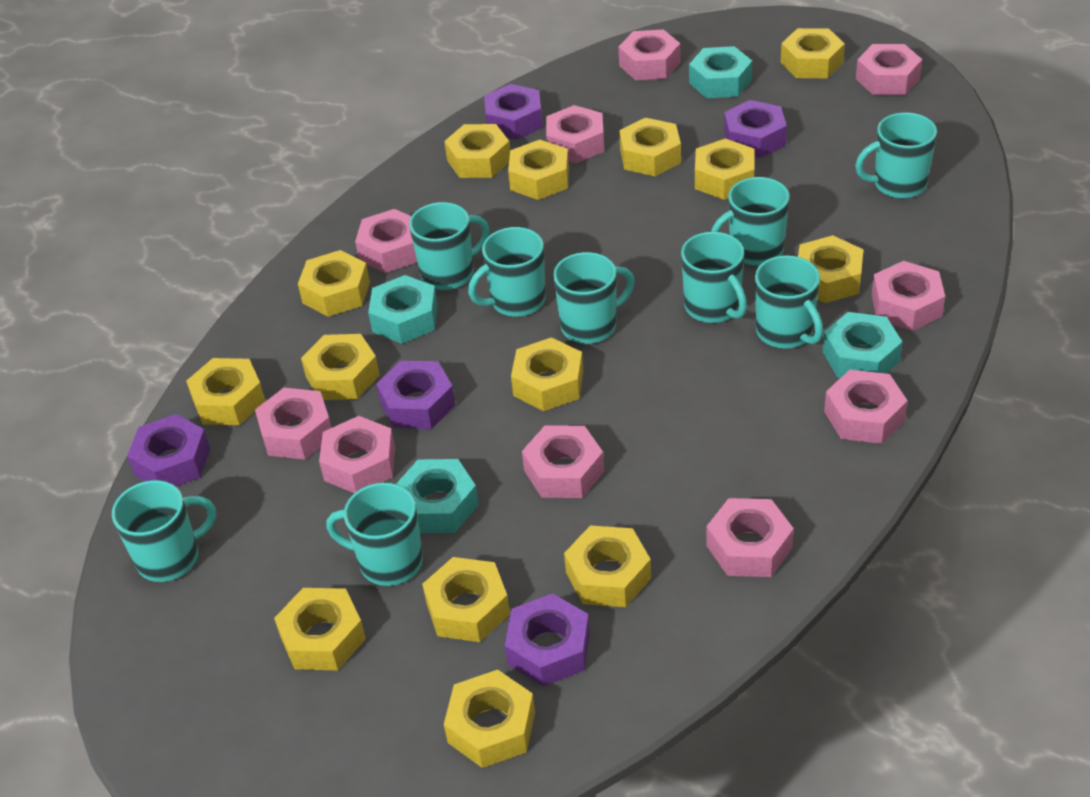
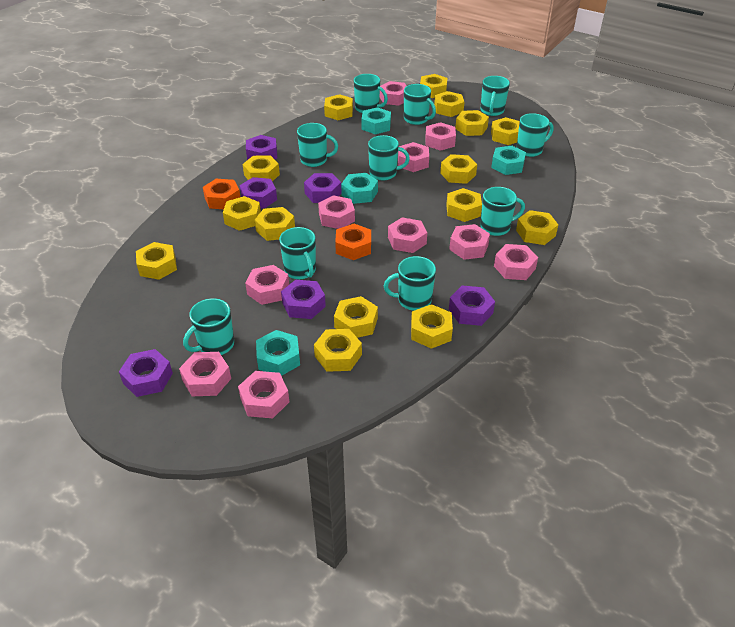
orange nut: none = 0 -> [203,179,240,209] [335,224,371,260] = 2
purple nut: [127,414,210,486] [376,361,455,429] [484,84,543,140] [505,593,590,686] [724,100,787,158] = 5 -> [119,349,173,397] [240,177,277,209] [246,135,277,160] [281,280,326,319] [304,173,342,203] [449,286,495,326] = 6
turquoise mug: [112,480,216,582] [326,482,423,586] [409,202,489,290] [468,227,546,317] [553,252,635,344] [681,232,747,323] [711,177,790,266] [755,255,823,349] [855,112,937,199] = 9 -> [183,298,234,355] [279,227,316,279] [297,123,338,167] [354,74,388,113] [368,135,410,180] [384,256,436,311] [404,84,436,125] [480,187,525,236] [481,76,510,116] [516,113,554,157] = 10
yellow nut: [186,358,265,425] [274,588,366,670] [298,250,370,317] [301,334,380,400] [422,557,510,642] [444,124,510,178] [444,670,535,768] [508,140,569,200] [511,337,584,411] [564,526,651,607] [619,118,681,176] [695,139,755,200] [781,28,845,78] [798,235,864,303] = 14 -> [136,242,177,280] [223,196,261,231] [243,155,280,181] [255,207,295,241] [314,329,362,372] [324,94,353,120] [334,296,378,338] [411,304,453,349] [420,74,447,98] [434,91,464,117] [440,154,477,184] [446,188,482,222] [455,110,489,136] [491,117,520,145] [516,210,558,245] = 15

